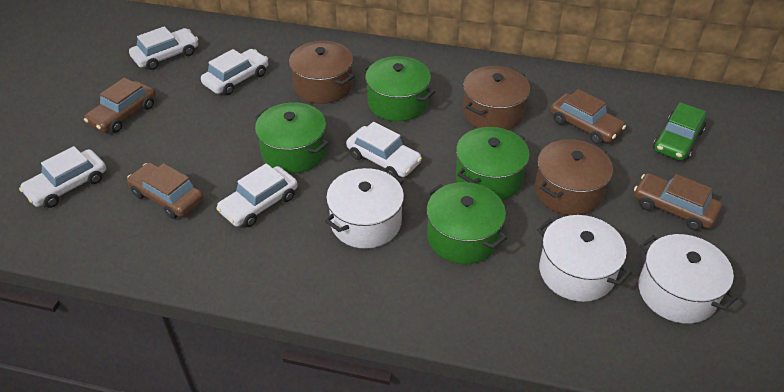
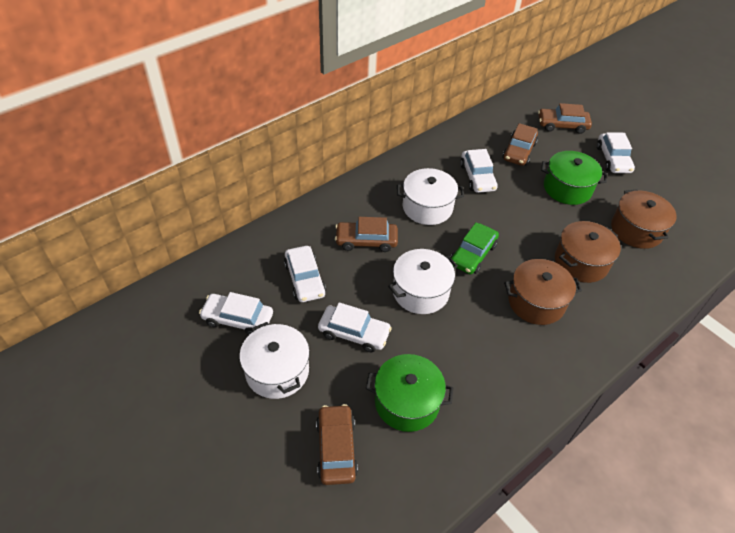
green pot: [255,102,329,173] [362,56,435,121] [426,182,507,264] [456,127,530,200] = 4 -> [366,354,453,432] [541,151,607,205] = 2

